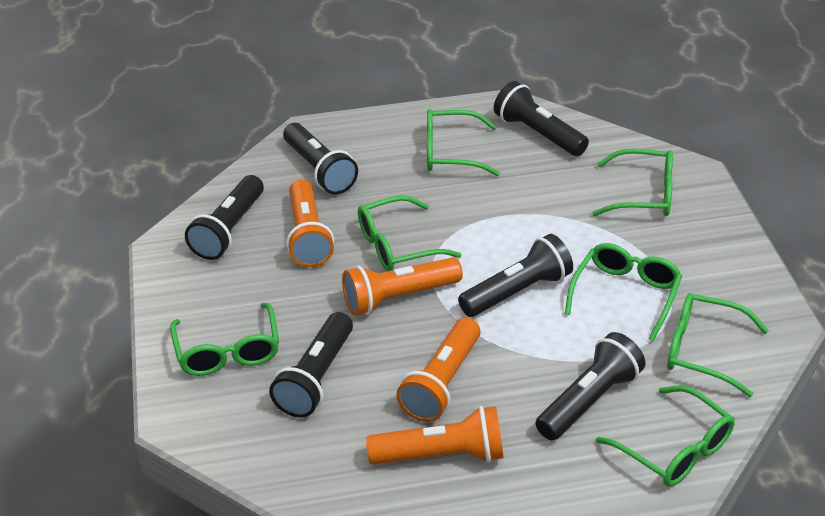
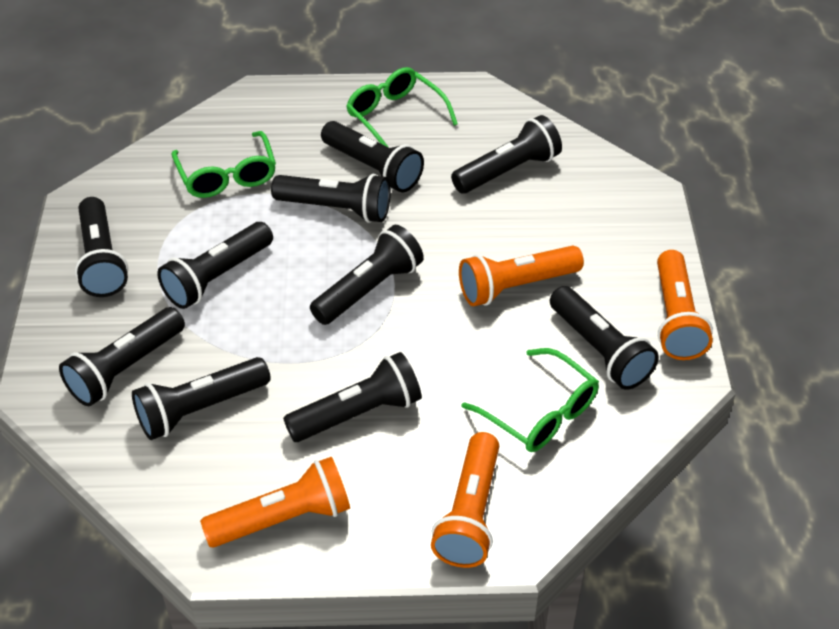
black flashlight: [185,175,264,260] [269,312,353,417] [283,123,358,195] [458,234,573,317] [494,81,589,156] [535,332,645,440] = 6 -> [59,307,185,406] [75,197,128,297] [132,357,271,440] [157,222,273,309] [271,173,391,223] [283,352,422,442] [310,225,424,325] [321,121,424,192] [451,115,562,194] [550,286,659,390] = 10
green glasses: [170,303,279,376] [358,195,462,271] [427,109,500,176] [565,243,682,341] [592,148,673,216] [596,385,735,487] [667,293,769,397] = 7 -> [172,131,276,198] [346,67,458,147] [462,348,599,452] = 3

